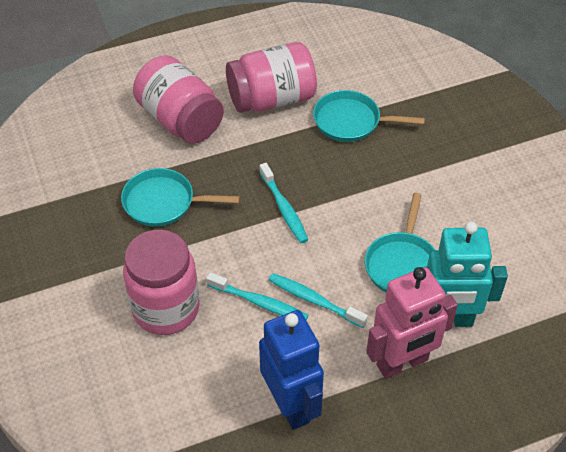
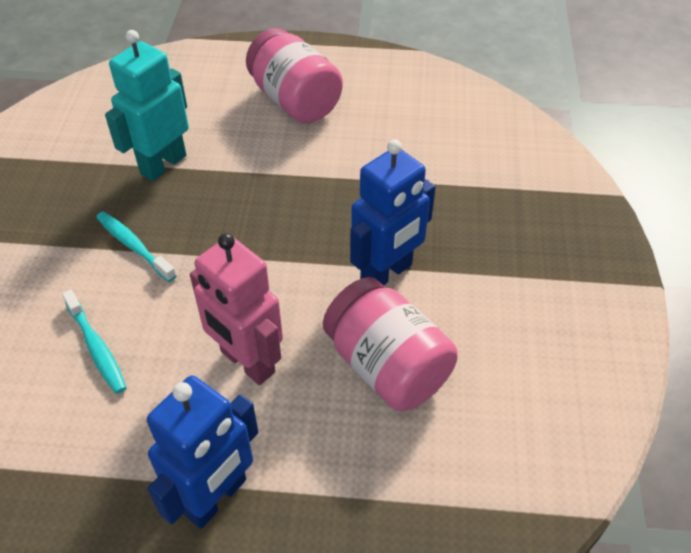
blue robot: [259,310,324,430] = 1 -> [147,375,258,529] [350,139,436,286] = 2
pink jar: [123,230,200,335] [133,55,224,144] [226,42,317,113] = 3 -> [246,28,343,123] [323,277,458,411] = 2
turquoise pan: [121,168,240,227] [313,90,425,142] [365,193,435,292] = 3 -> none = 0
turquoise toothbrush: [206,272,308,320] [259,163,308,243] [269,273,368,328] = 3 -> [62,290,127,394] [96,211,177,282] = 2

